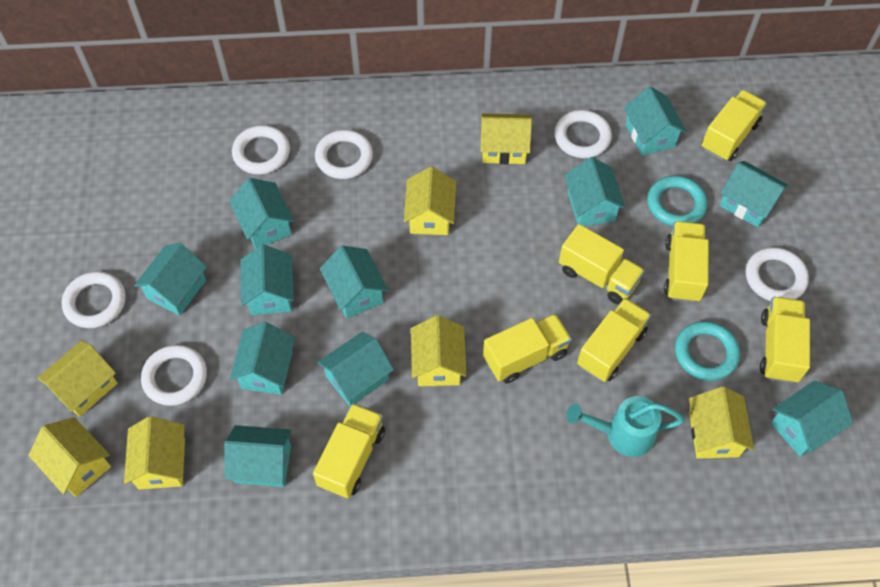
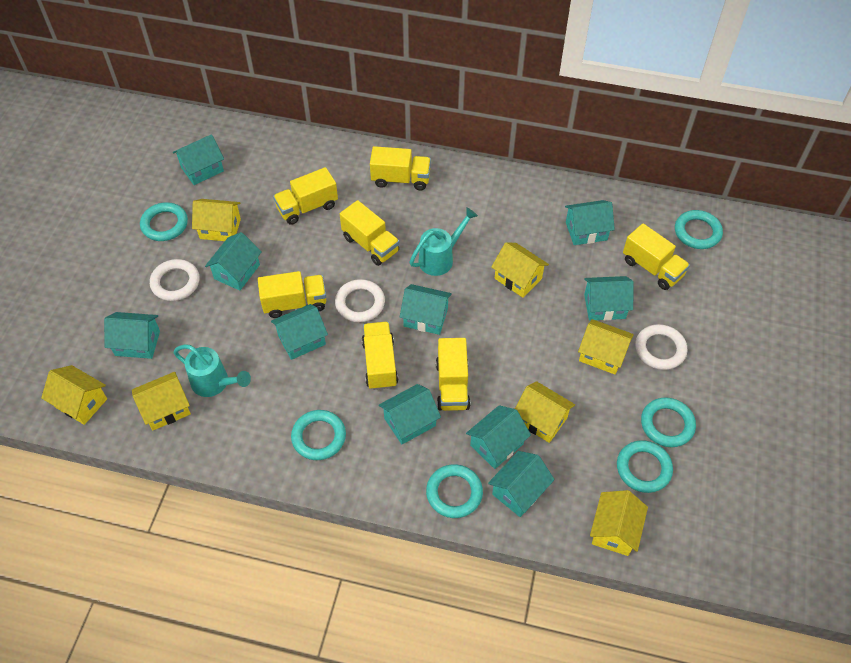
turquoise house: [134,243,207,315] [224,425,292,487] [229,178,294,249] [230,322,295,395] [240,244,294,315] [317,332,394,407] [320,245,388,318] [564,157,626,226] [624,86,687,156] [719,161,789,227] [771,380,853,457] = 11 -> [104,312,160,359] [173,134,224,185] [205,232,261,291] [271,304,328,360] [379,384,441,444] [400,284,452,335] [466,405,531,469] [488,451,555,517] [565,200,615,245] [584,276,634,321] = 10
turquoise ring: [647,176,707,226] [675,321,740,381] = 2 -> [140,202,188,241] [291,410,346,460] [426,464,483,518] [617,440,673,493] [641,398,696,447] [675,210,723,249] = 6
turquoise watering can: [566,396,684,457] = 1 -> [173,344,251,397] [409,207,478,276] = 2
white ring: [62,271,126,328] [141,345,207,406] [232,125,290,175] [315,130,373,179] [554,110,612,158] [746,247,809,301] = 6 -> [150,259,199,301] [335,279,385,322] [635,324,687,370] = 3

